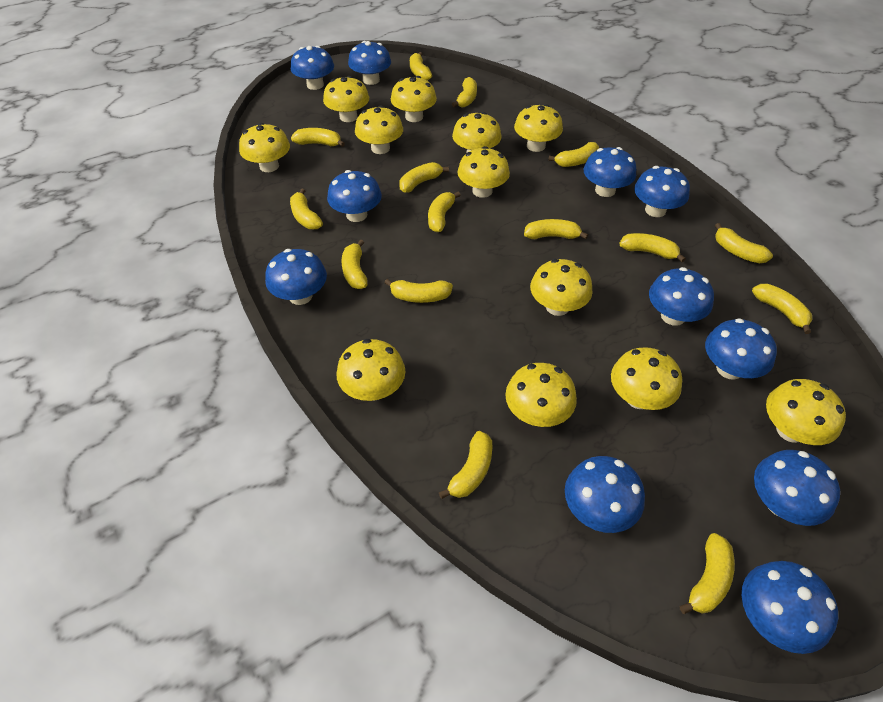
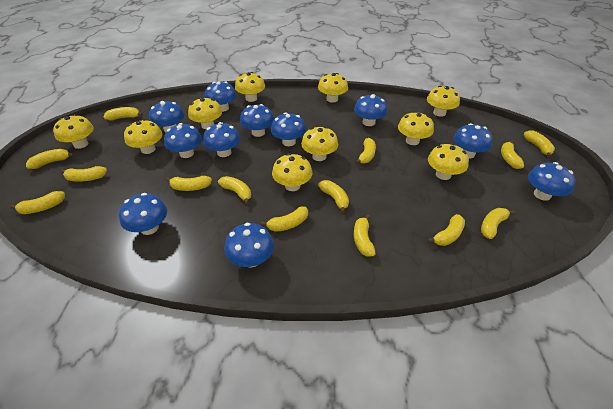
yellow banana: [290,189,323,229] [291,128,345,147] [341,239,368,289] [384,279,453,303] [399,162,449,193] [410,52,432,81] [428,191,461,232] [439,431,492,499] [452,77,477,107] [524,219,588,239] [548,142,599,167] [619,233,686,262] [680,533,735,614] [715,223,773,264] [752,284,812,334] = 15 -> [10,191,65,214] [26,149,74,169] [61,166,107,182] [104,107,143,120] [166,176,212,191] [218,176,251,204] [261,207,308,232] [318,180,349,213] [354,215,376,257] [355,138,376,164] [427,214,465,246] [481,208,515,239] [501,141,524,169] [524,130,555,157] = 14
yellow mushroom: [239,123,290,172] [323,76,369,122] [336,339,405,401] [355,105,403,154] [391,76,437,122] [452,112,501,152] [458,146,510,198] [505,363,577,427] [514,104,563,152] [530,259,593,316] [611,347,682,410] [766,379,846,445] = 12 -> [53,114,93,149] [124,119,162,154] [188,97,222,129] [235,72,265,102] [272,153,313,191] [301,126,338,161] [318,73,348,103] [398,111,434,145] [427,86,460,117] [428,143,469,180] = 10

